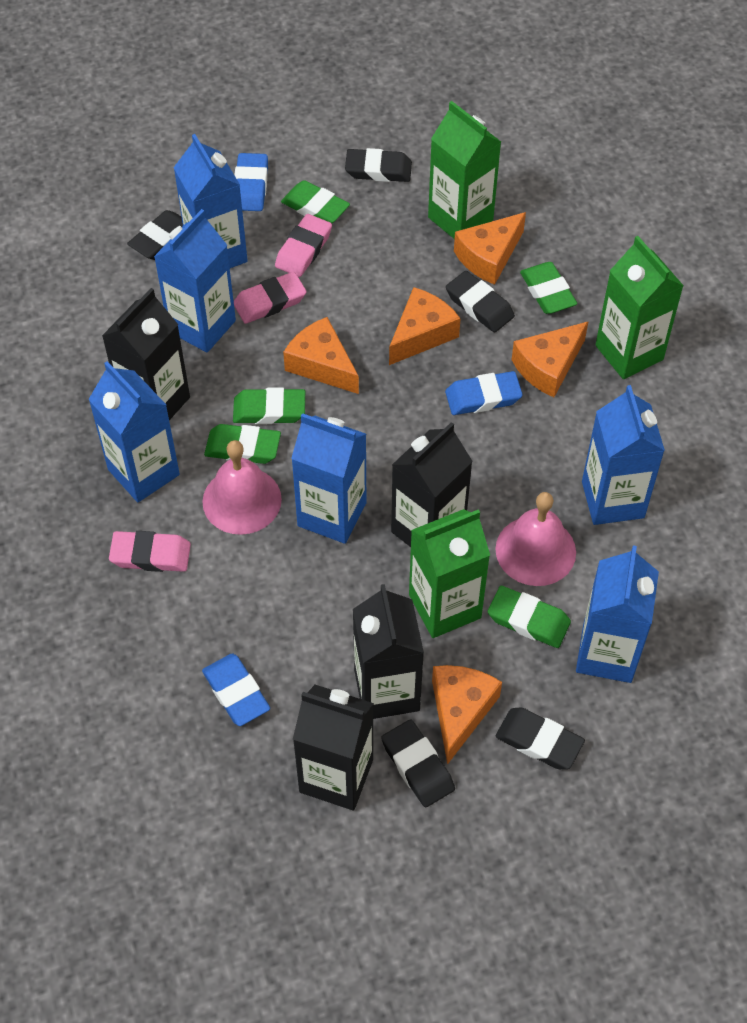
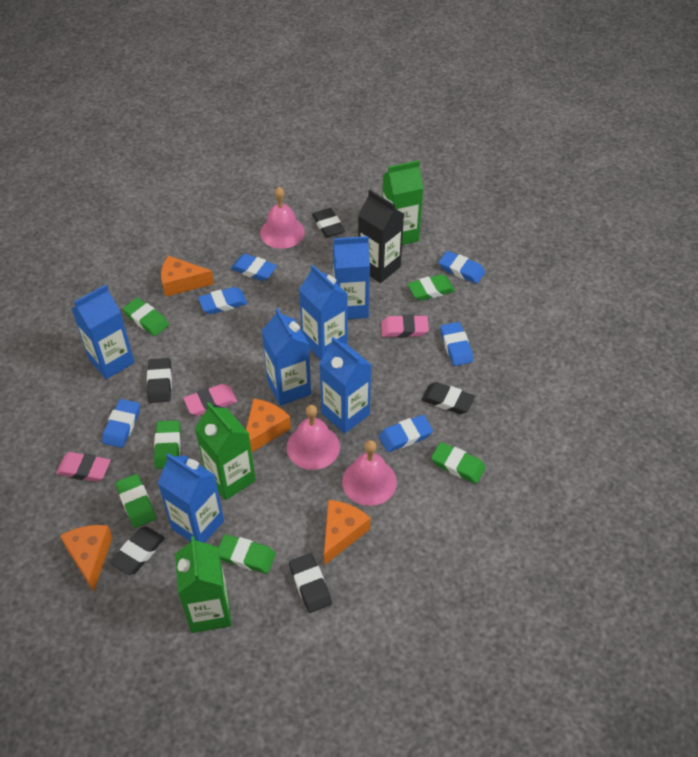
black carton: [102,288,190,420] [293,685,374,811] [353,584,424,719] [391,422,473,547] = 4 -> [358,190,404,283] = 1
blue eraser: [202,653,270,726] [234,153,268,211] [445,371,523,415] = 3 -> [102,399,140,448] [198,287,247,314] [231,254,277,281] [379,415,433,452] [439,251,485,284] [440,322,473,366] = 6
green eraser: [204,424,281,464] [233,388,305,424] [281,180,350,223] [488,586,571,648] [520,262,577,314] = 5 -> [116,474,156,528] [123,298,169,336] [154,420,181,469] [218,534,276,574] [407,274,455,301] [431,442,486,484] = 6
orange cheese: [283,317,359,394] [389,287,461,365] [432,665,502,765] [454,212,526,285] [512,321,589,397] = 5 -> [60,525,112,592] [161,255,214,297] [246,399,291,452] [324,500,371,565] = 4
pink bell: [202,440,282,535] [495,492,576,586] = 2 -> [260,187,305,249] [287,405,340,470] [342,440,397,506] = 3

